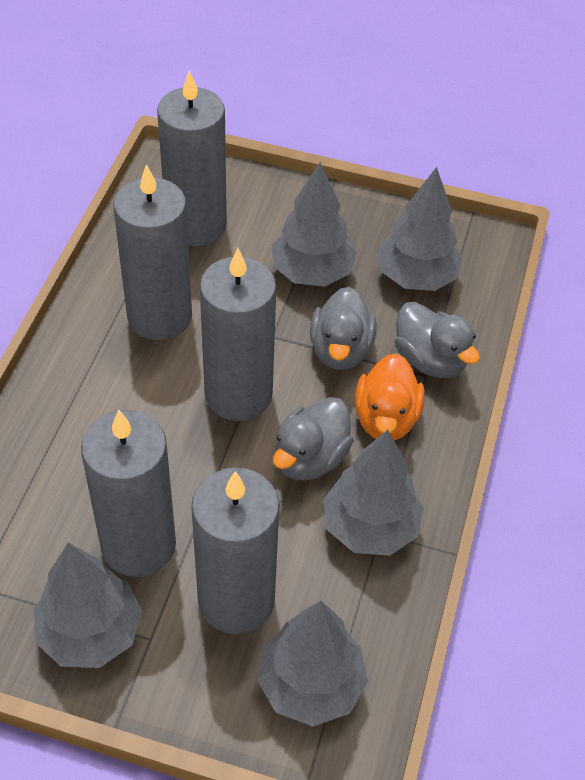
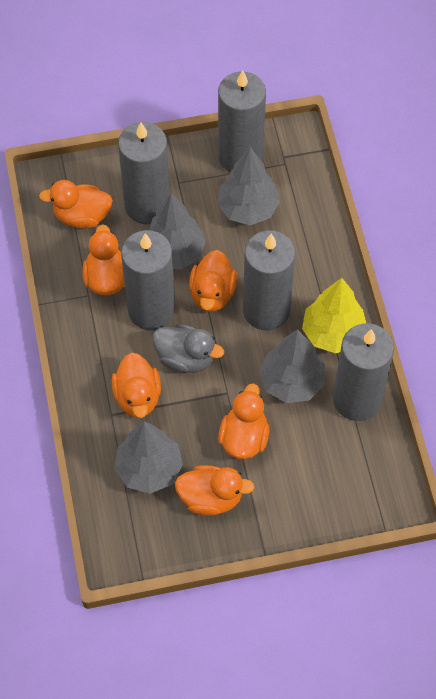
grey duck: [273,397,353,480] [310,287,377,370] [395,302,480,378] = 3 -> [152,324,224,373] = 1
grey tree: [34,543,142,668] [257,601,368,726] [272,162,357,286] [323,430,424,556] [377,167,463,291] = 5 -> [114,422,183,494] [148,193,206,270] [218,147,280,225] [259,329,325,403] = 4
orange duck: [355,353,425,441] = 1 -> [39,180,113,229] [82,224,125,295] [111,353,161,418] [175,465,255,516] [189,250,237,312] [218,383,269,459] = 6
yellow tree: none = 0 -> [302,278,366,353] = 1

